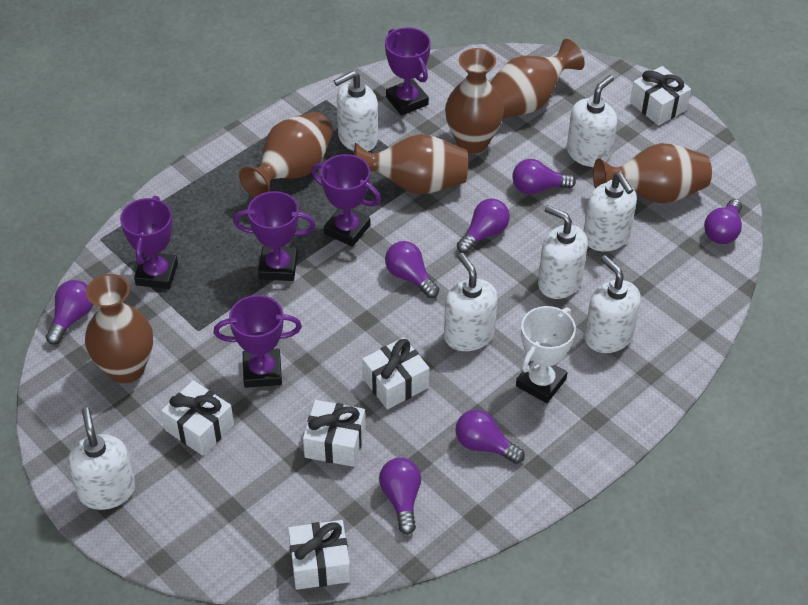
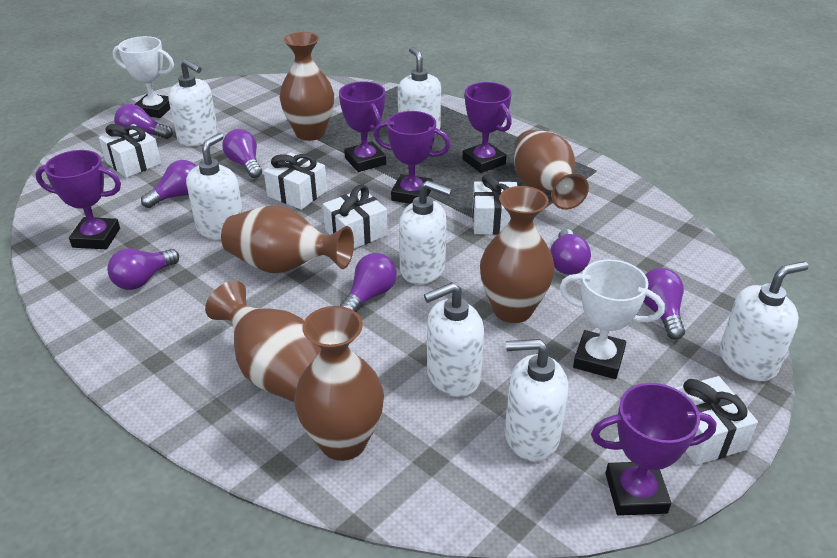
white trophy: [516,306,576,403] = 1 -> [113,36,174,118] [559,260,665,379] = 2

